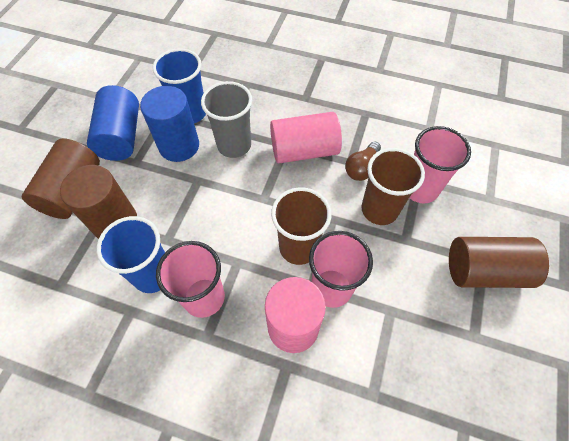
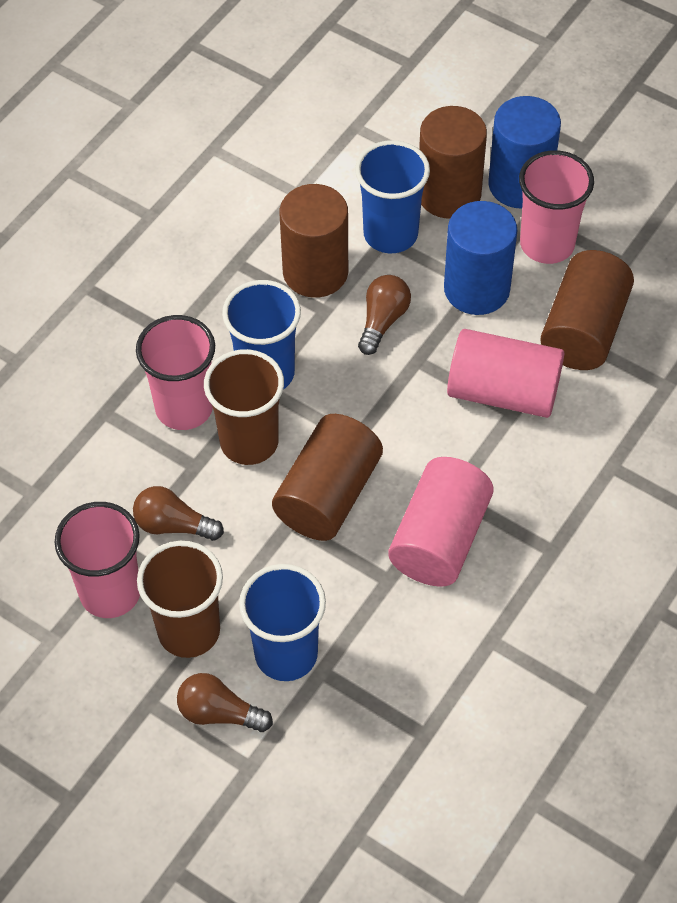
blue cup: [96,216,165,293] [153,48,206,123] = 2 -> [222,280,301,389] [239,564,326,681] [355,140,430,253] = 3
brown cylinder: [22,138,100,219] [60,165,137,239] [449,237,549,288] = 3 -> [272,414,383,541] [280,184,348,298] [419,106,487,218] [540,250,634,370] = 4
brown light bulb: [345,142,381,181] = 1 -> [133,486,224,541] [177,673,273,732] [358,275,411,355] = 3
grey cup: [201,81,252,158] = 1 -> none = 0

